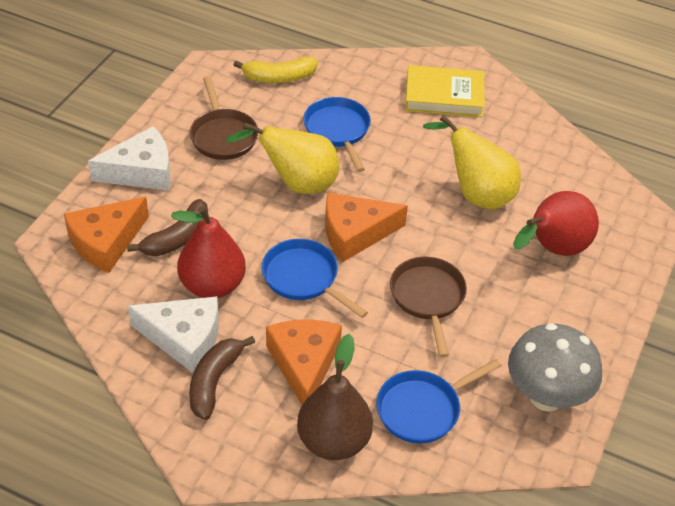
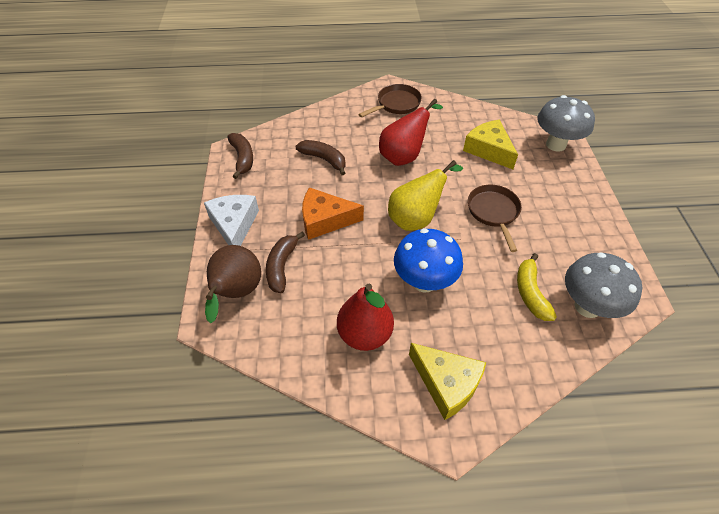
blue mushroom: none = 0 -> [394,228,463,293] = 1
blue pan: [262,239,368,318] [303,97,371,172] [376,359,501,444] = 3 -> none = 0
brown banana: [127,199,208,256] [189,336,255,420] = 2 -> [227,133,253,179] [266,232,305,293] [295,140,346,175] = 3
grey mushroom: [508,323,602,412] = 1 -> [537,95,595,152] [565,252,642,318] = 2
orange cheese: [64,197,149,273] [266,320,342,405] [325,193,408,262] = 3 -> [302,187,364,240] = 1
white cheese: [88,126,171,190] [128,296,219,373] = 2 -> [204,195,259,246] = 1
yellow book: [405,65,485,117] = 1 -> none = 0
yellow cheese: none = 0 -> [409,343,486,420] [463,120,518,169] = 2
yellow pear: [225,123,339,194] [423,115,521,210] = 2 -> [388,160,463,231] = 1

